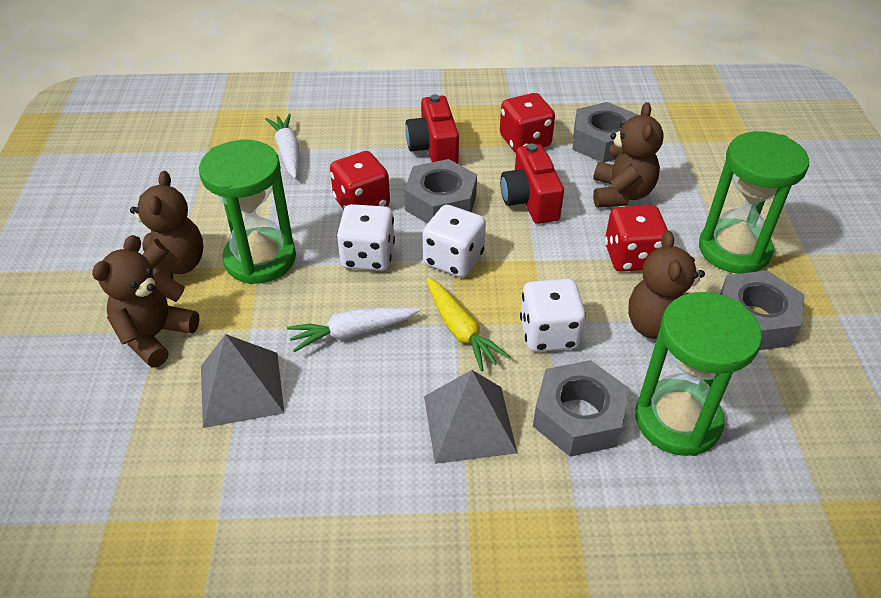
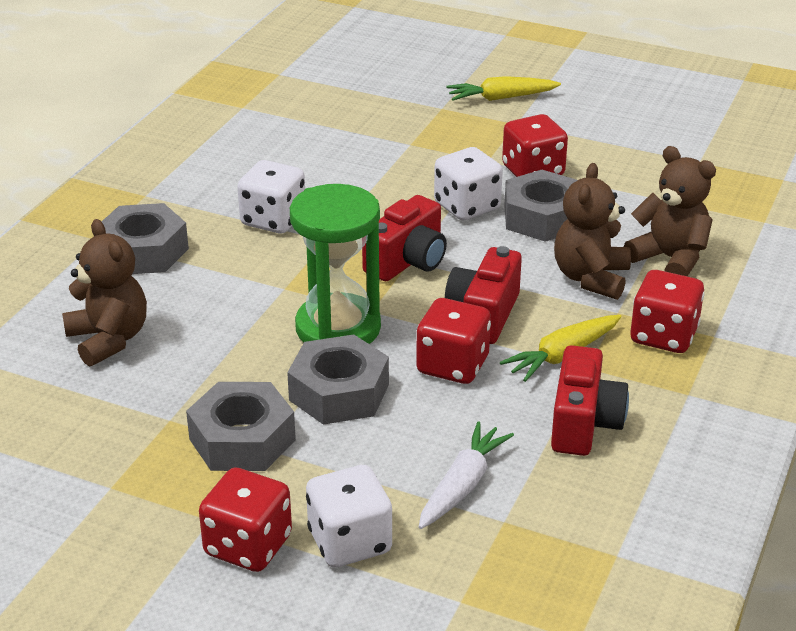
brown teddy bear: [92,235,199,368] [130,171,203,279] [593,102,664,208] [628,231,705,339] = 4 -> [62,219,147,367] [554,163,631,300] [623,146,716,276] = 3
green hourglass: [199,140,296,284] [635,292,762,456] [699,131,809,274] = 3 -> [290,184,381,344] = 1
grey pyramid: [201,334,284,428] [424,370,517,464] = 2 -> none = 0
red camera: [405,94,459,164] [500,144,564,224] = 2 -> [362,195,447,281] [445,246,522,344] [551,345,629,456] = 3
red dice: [330,151,390,210] [500,93,555,153] [605,205,668,272] = 3 -> [199,468,292,572] [416,298,491,384] [502,114,568,177] [631,270,705,353] = 4
white carrot: [265,114,299,179] [287,307,420,352] = 2 -> [419,421,514,529] = 1
yellow carrot: [426,278,510,371] = 1 -> [446,76,561,101] [500,315,621,382] = 2

